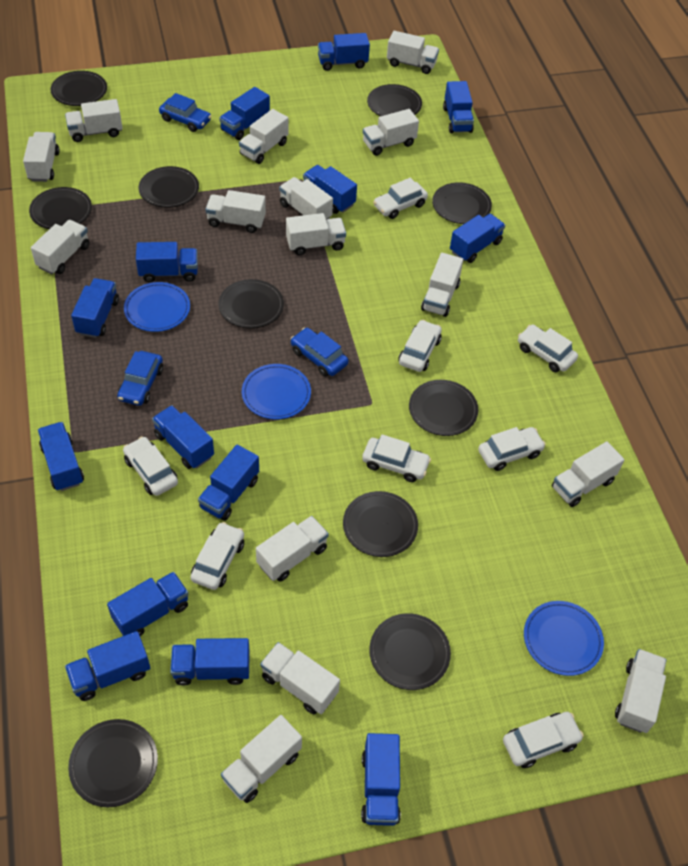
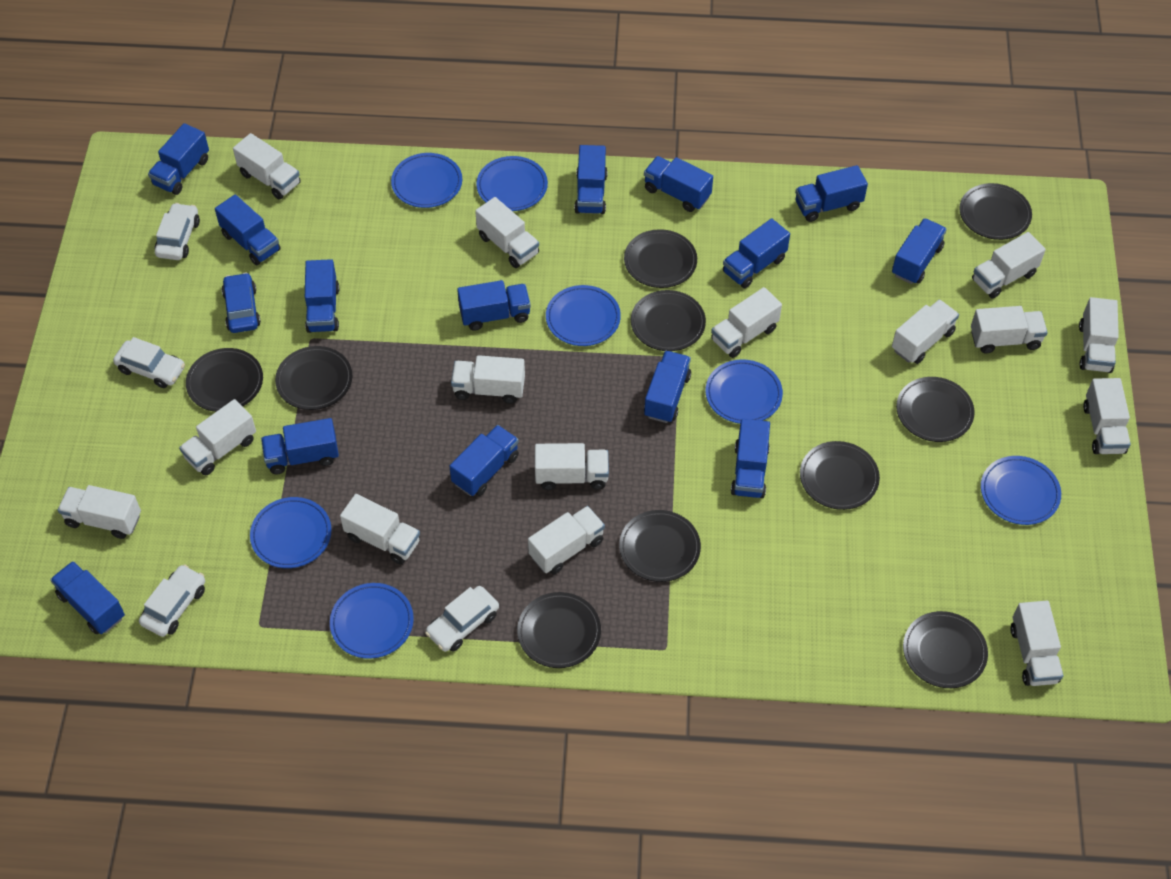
blue car: [117,351,163,406] [159,93,211,132] [291,328,349,377] = 3 -> [222,272,261,333] = 1
blue plate: [124,282,190,332] [242,364,311,419] [524,601,604,676] = 3 -> [250,497,332,568] [330,583,414,659] [391,153,462,208] [476,156,548,211] [546,285,621,346] [705,359,783,424] [981,456,1061,525] = 7
white car: [123,436,178,496] [190,522,244,590] [362,434,431,482] [373,178,428,219] [399,320,442,372] [478,427,546,471] [503,712,584,768] [518,325,578,372] = 8 -> [113,337,185,388] [139,564,205,637] [155,203,200,260] [425,586,499,652] = 4

